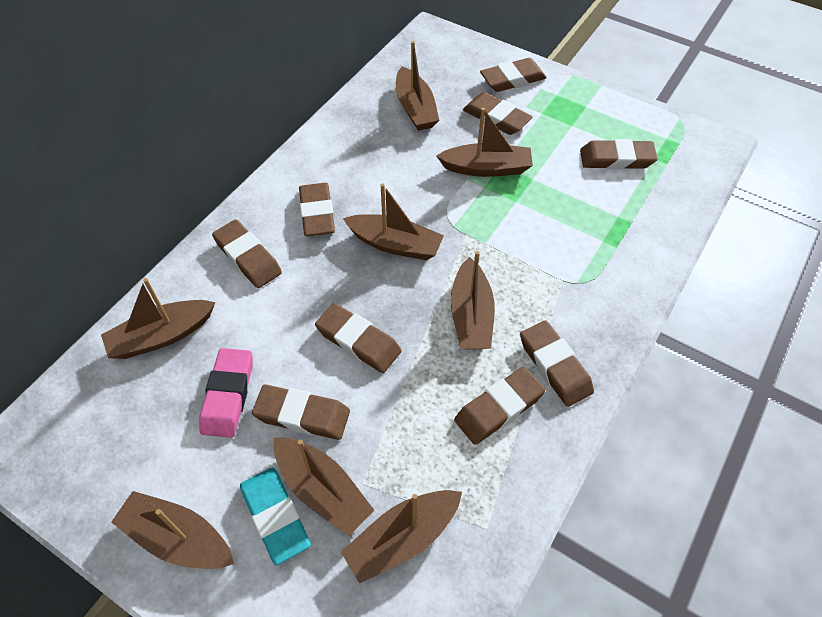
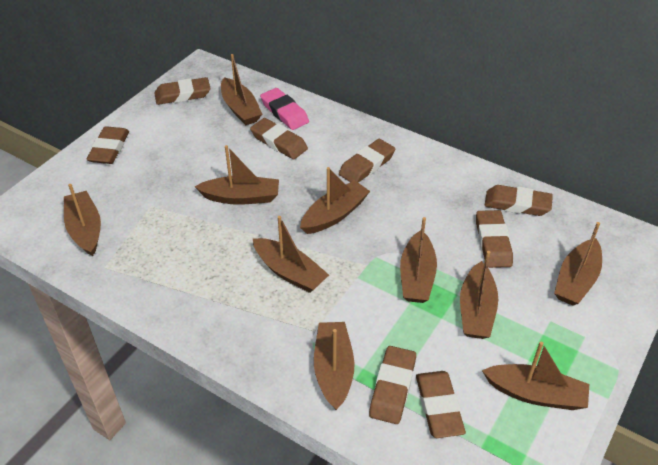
brown boat: [101,278,215,359] [111,491,234,569] [274,438,374,536] [341,490,462,583] [343,184,444,260] [396,41,439,131] [437,108,533,177] [451,251,495,349] = 8 -> [64,184,101,256] [195,145,279,205] [221,54,262,125] [253,216,329,293] [300,167,370,234] [314,322,355,410] [400,217,437,303] [460,251,498,339] [482,341,589,410] [554,222,602,306] = 10
brown eraser: [212,220,282,288] [252,385,350,440] [299,183,335,236] [315,303,401,373] [454,367,545,445] [463,92,533,135] [480,58,547,92] [520,320,594,407] [580,139,658,169] = 9 -> [86,126,129,164] [154,77,210,105] [250,118,308,159] [339,139,395,183] [369,346,416,424] [416,371,466,438] [476,210,513,268] [485,185,553,216] = 8
turquoise eraser: [240,467,311,565] = 1 -> none = 0

